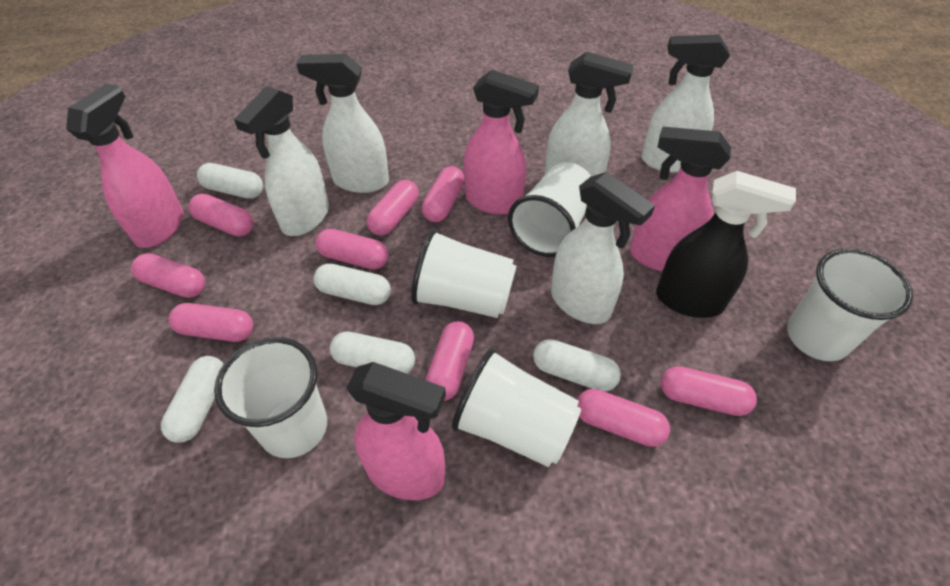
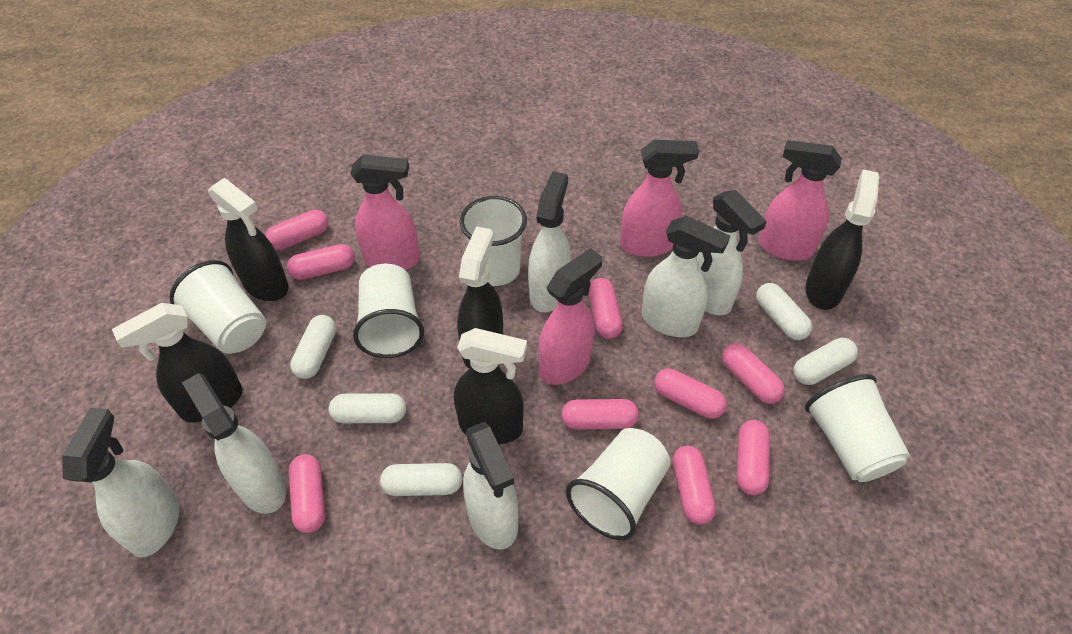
black spray bottle: [656,171,796,318] = 1 -> [112,303,243,422] [209,178,289,301] [454,328,527,444] [457,226,503,368] [805,169,879,310] = 5
white spray bottle: [234,86,329,236] [296,54,389,193] [545,52,634,176] [551,172,655,324] [641,34,730,172] = 5 -> [62,408,180,558] [182,373,287,514] [463,422,518,550] [528,171,571,312] [642,216,730,337] [697,190,767,315] = 6

